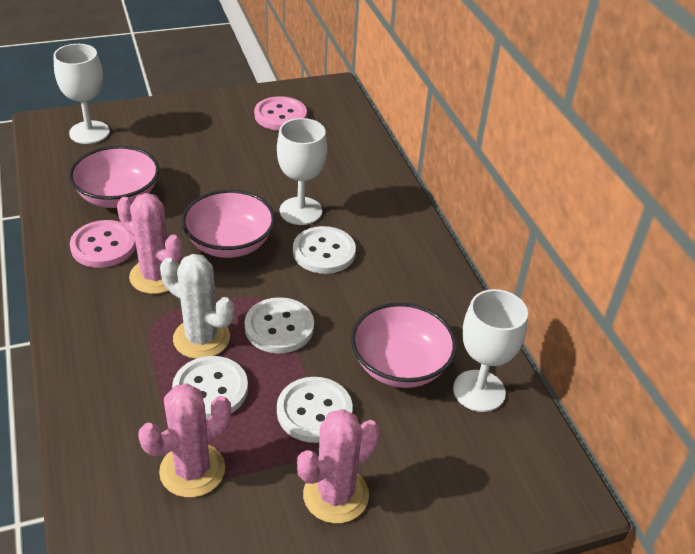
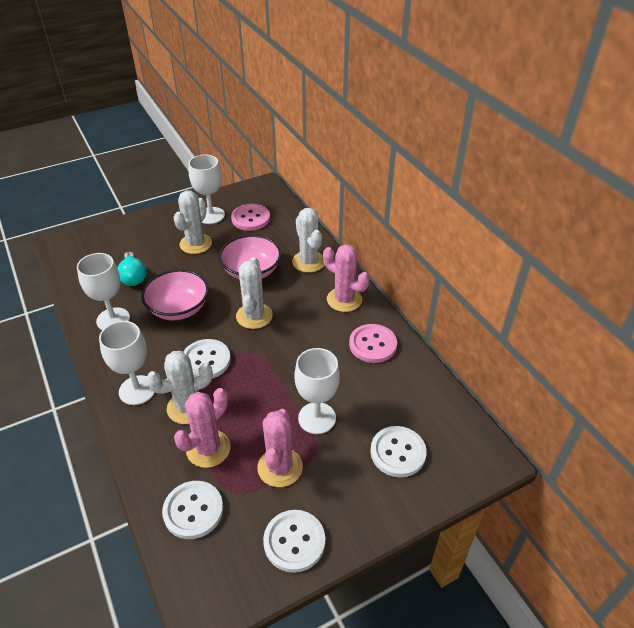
pink bowl: [69,146,159,208] [182,190,275,258] [351,303,457,388] = 3 -> [141,269,209,320] [219,235,281,280] = 2
turquoise light bulb: none = 0 -> [118,252,147,286] = 1
white cactus: [160,254,234,359] = 1 -> [146,351,213,424] [173,191,212,254] [236,257,273,329] [292,208,324,273] = 4
white goblet: [53,44,110,144] [277,118,327,225] [453,289,528,412] = 3 -> [77,253,130,330] [99,321,155,405] [189,154,225,224] [294,348,340,434] = 4

